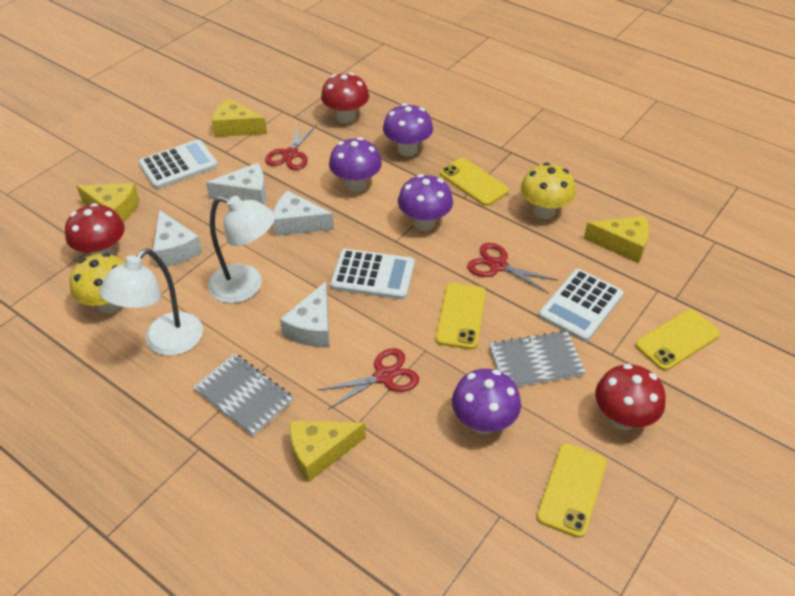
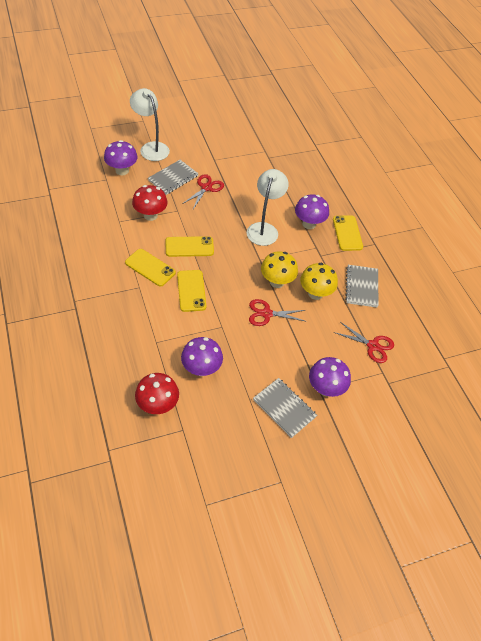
grey notebook: [193,353,294,436] [489,331,586,387] = 2 -> [148,160,199,195] [253,378,317,438] [345,265,379,307] = 3
red mushroom: [65,203,125,255] [321,73,369,123] [595,364,666,430] = 3 -> [132,185,168,221] [135,373,179,414] = 2
white calculator: [139,139,218,189] [330,249,415,300] [539,269,623,342] = 3 -> none = 0
white cheese: [153,210,202,267] [206,163,266,205] [273,191,334,236] [280,282,330,347] = 4 -> none = 0
yellow cheese: [76,183,140,223] [212,98,267,137] [290,420,366,482] [584,216,649,263] = 4 -> none = 0

